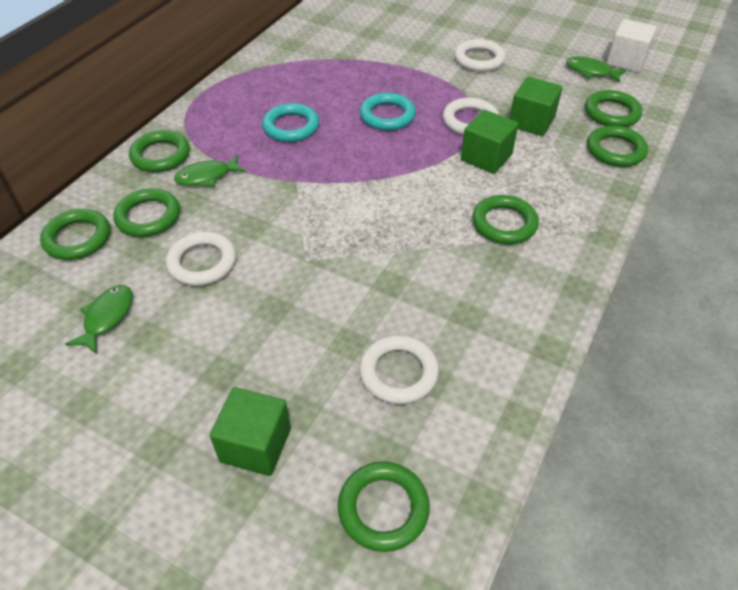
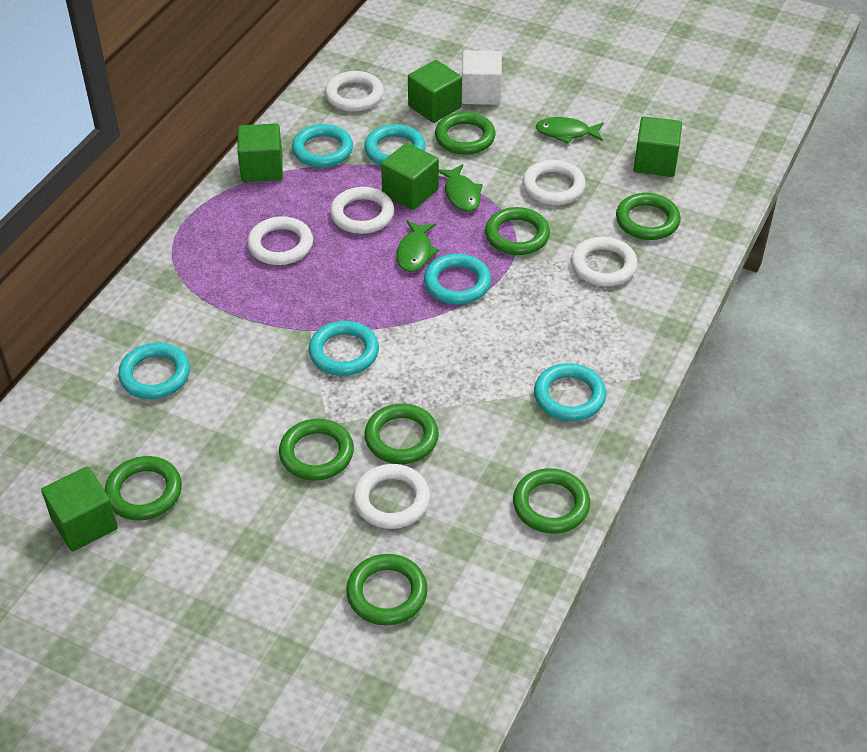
green cube: [210,387,291,476] [461,110,519,174] [510,77,562,136] = 3 -> [41,466,118,551] [237,123,283,182] [381,143,439,210] [408,60,462,123] [634,116,682,177] = 5
green ring: [40,209,110,260] [113,188,180,237] [129,130,190,172] [338,461,430,552] [472,195,539,244] [585,90,642,127] [587,125,648,167] = 7 -> [104,456,182,520] [279,419,354,481] [346,554,428,625] [364,403,439,464] [435,112,495,155] [485,207,550,255] [513,468,590,534] [616,193,681,240] = 8
turquoise ring: [262,103,319,142] [360,93,416,131] = 2 -> [118,343,190,399] [292,124,353,168] [309,321,379,376] [364,124,425,165] [424,254,491,304] [534,363,606,421] = 6
white ring: [166,232,236,286] [359,335,439,404] [443,98,499,135] [454,39,506,72] = 4 -> [247,216,313,265] [325,71,384,112] [330,187,394,234] [353,464,430,529] [523,160,586,205] [571,237,638,286] = 6

